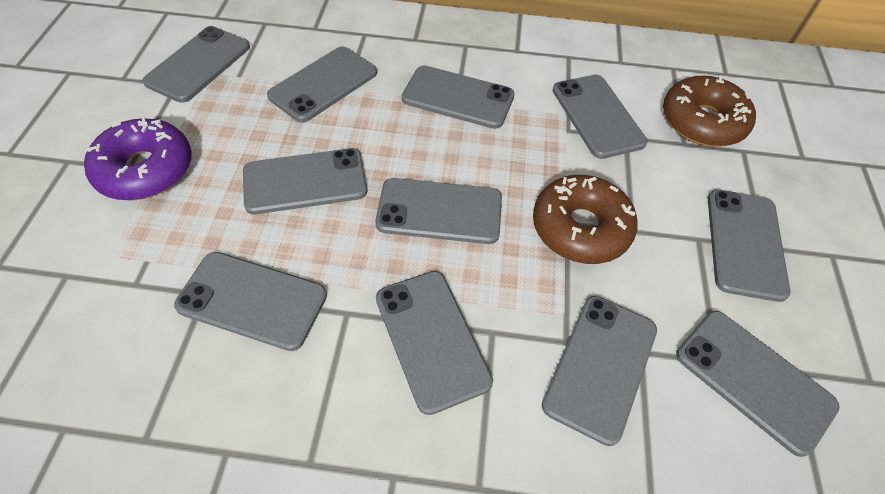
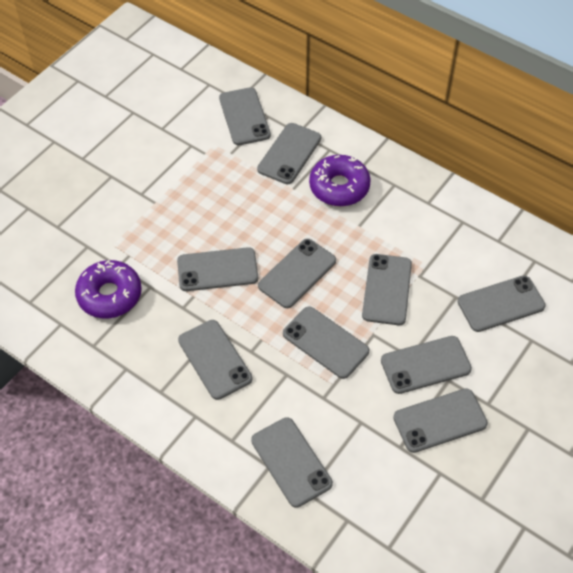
brown donut: [533,175,638,264] [663,75,756,147] = 2 -> none = 0
purple donut: [84,118,192,201] = 1 -> [75,260,142,318] [309,155,371,206] = 2

